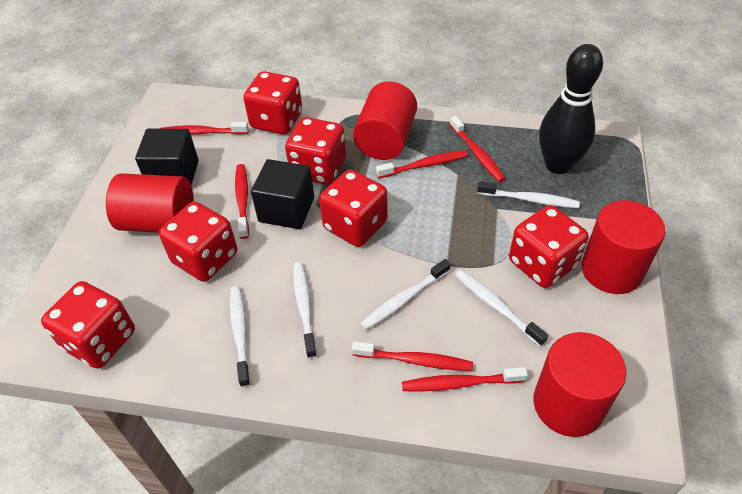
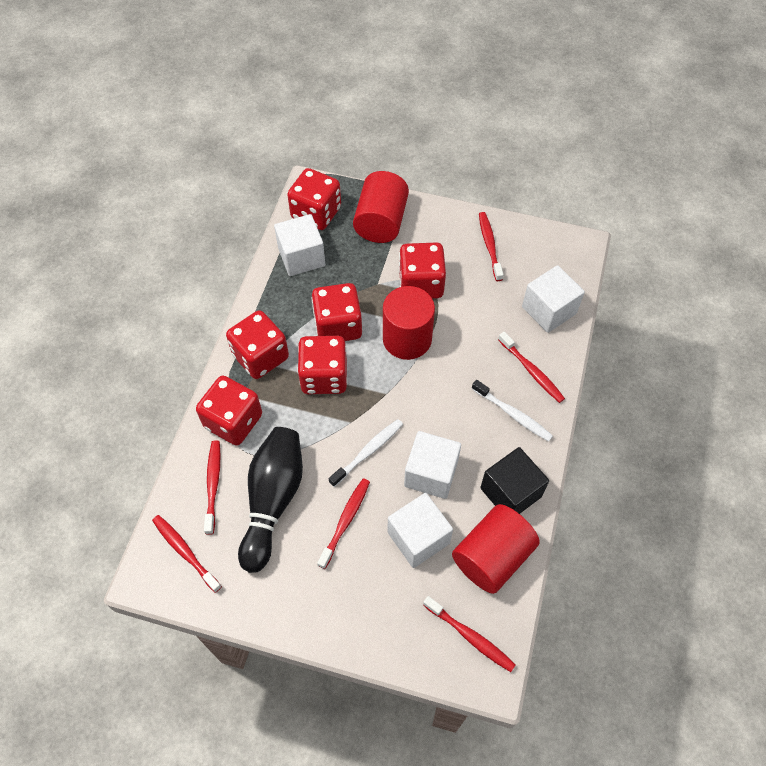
black cube: [135,129,199,185] [251,159,314,229] = 2 -> [480,447,549,514] = 1
red cylinder: [106,173,194,233] [353,81,417,160] [534,332,626,437] [581,200,665,294] = 4 -> [353,171,409,243] [383,286,435,360] [452,504,540,594] = 3
white cube: none = 0 -> [274,214,325,276] [388,493,453,568] [404,431,461,499] [522,265,585,333] = 4
white toothbrush: [230,286,251,388] [293,262,317,359] [360,259,450,330] [455,269,548,346] [477,181,580,208] = 5 -> [329,419,403,487] [472,380,553,442] = 2

